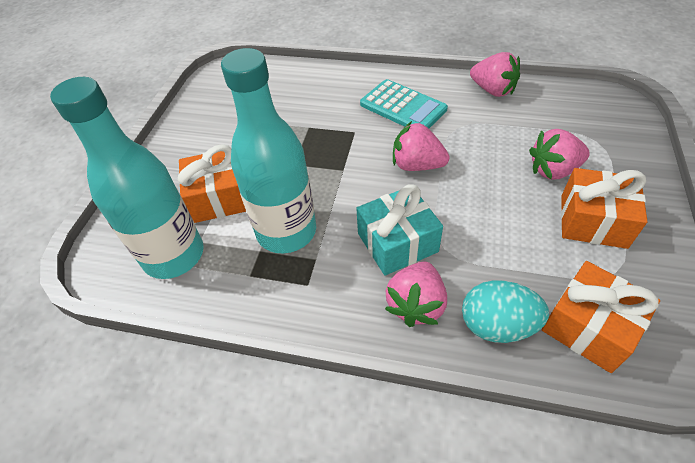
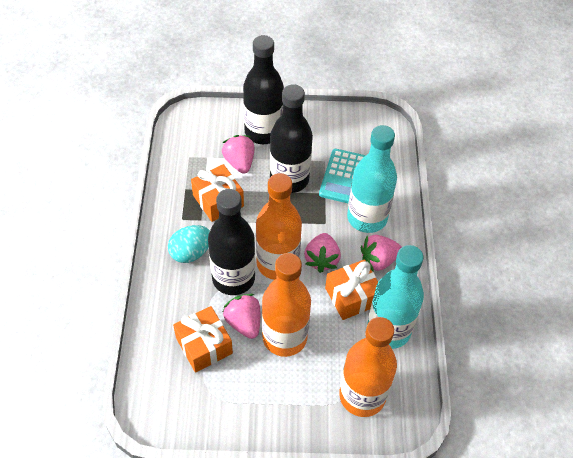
black bottle: none = 0 -> [208,189,255,295] [243,35,284,144] [270,84,313,193] = 3
orange bottle: none = 0 -> [256,173,302,280] [262,253,311,357] [339,317,397,417] = 3
turquoise gift: [356,185,443,276] = 1 -> none = 0

